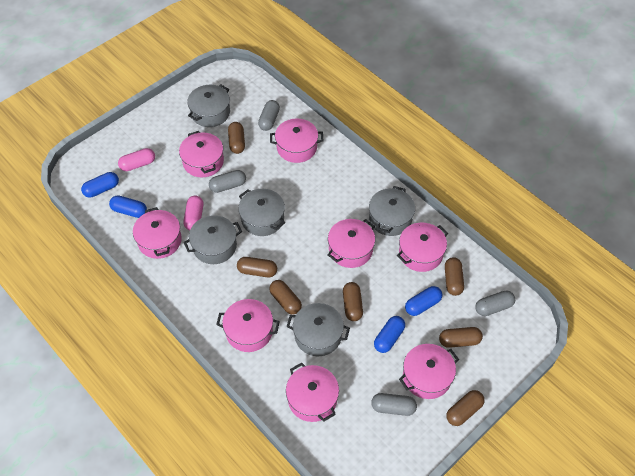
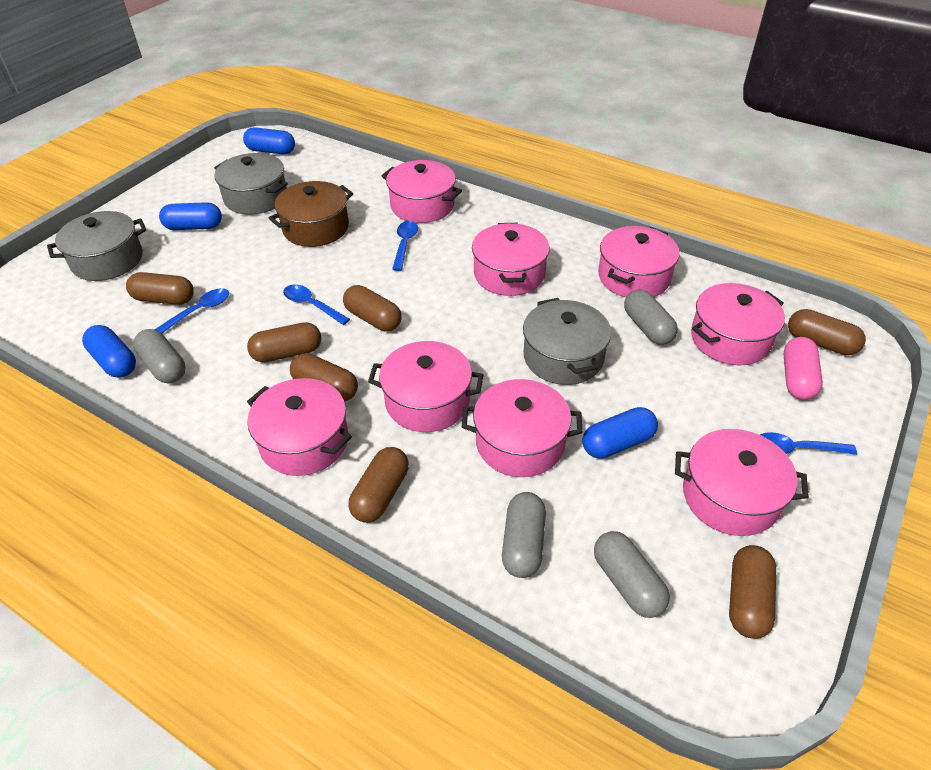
blue spoon: none = 0 -> [154,288,229,333] [283,285,350,325] [392,221,418,271] [760,432,857,455] = 4
brown pot: none = 0 -> [269,181,353,247] = 1
grey pot: [184,215,242,264] [187,84,230,127] [238,189,285,236] [286,303,350,356] [369,186,415,236] = 5 -> [47,211,146,281] [214,153,288,215] [523,298,611,385] = 3
pink capsule: [118,148,155,171] [183,195,203,231] = 2 -> [784,337,823,400] = 1

